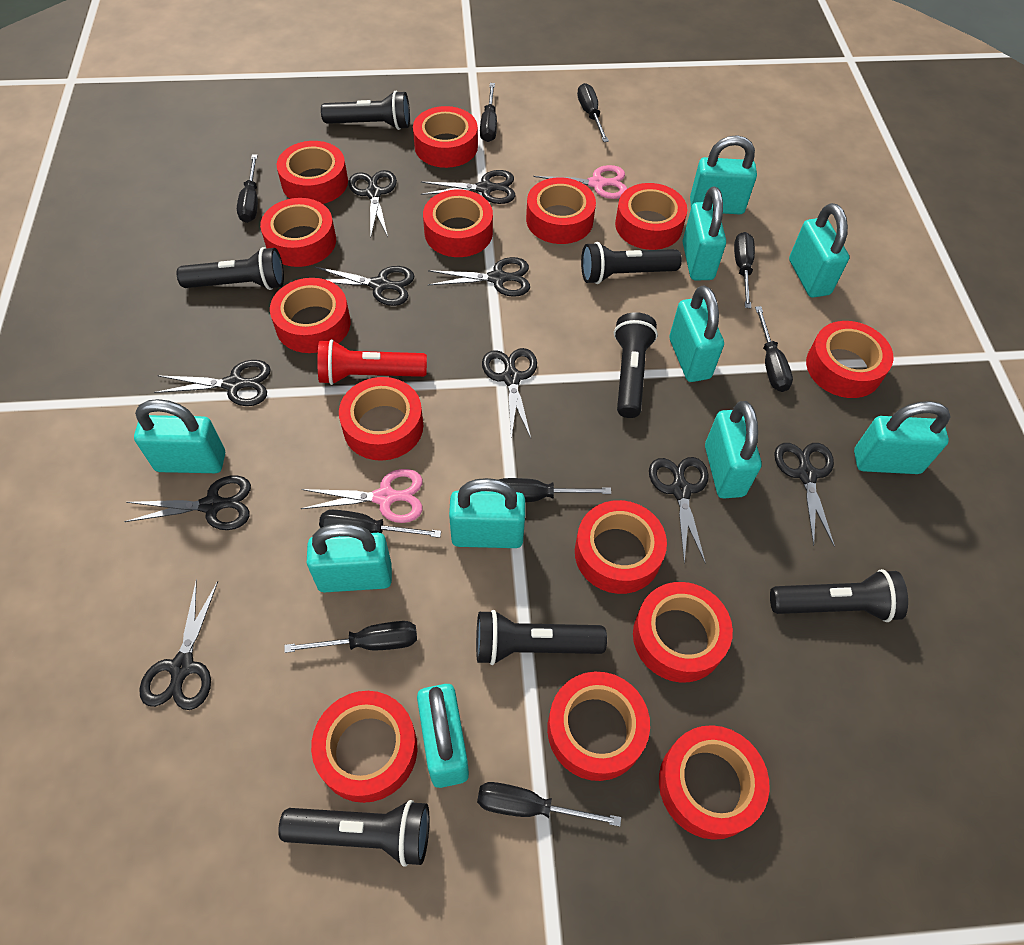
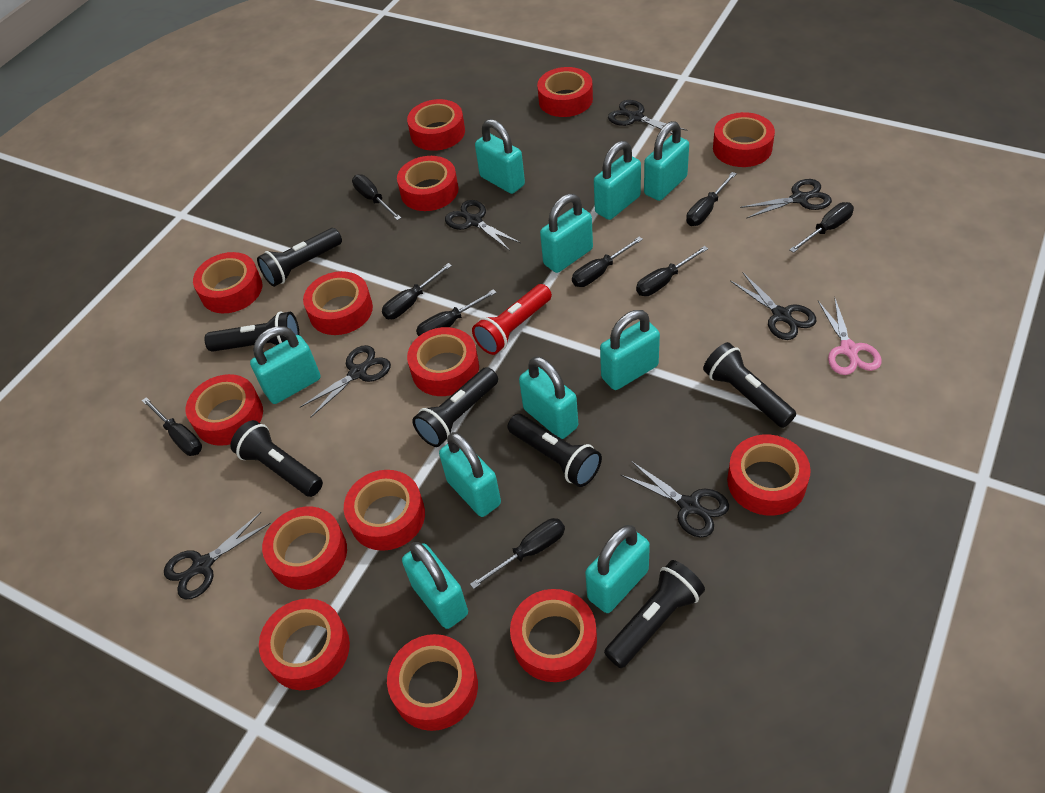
black scissors: [124,475,251,530] [139,580,218,710] [154,360,271,406] [314,266,415,306] [349,170,397,238] [421,170,515,204] [428,257,530,297] [482,348,537,439] [649,457,708,564] [774,443,835,547] = 10 -> [164,512,271,599] [300,345,391,417] [445,200,521,251] [608,100,687,134] [621,461,729,538] [730,272,817,340] [740,179,832,219] = 7
pink scissors: [300,469,423,523] [533,165,627,199] = 2 -> [818,297,882,375] = 1

